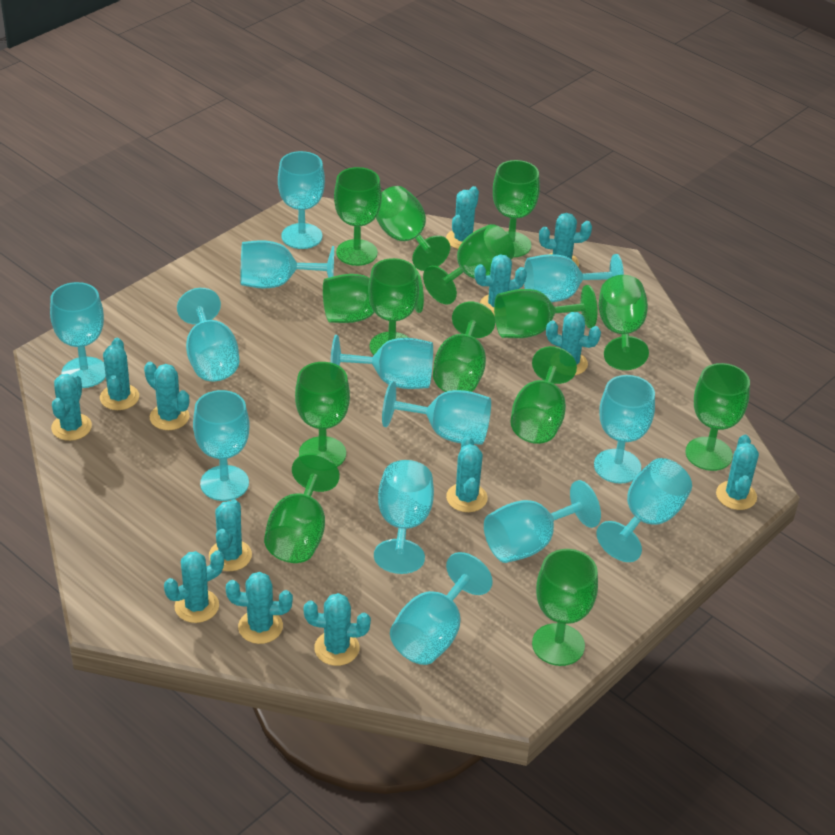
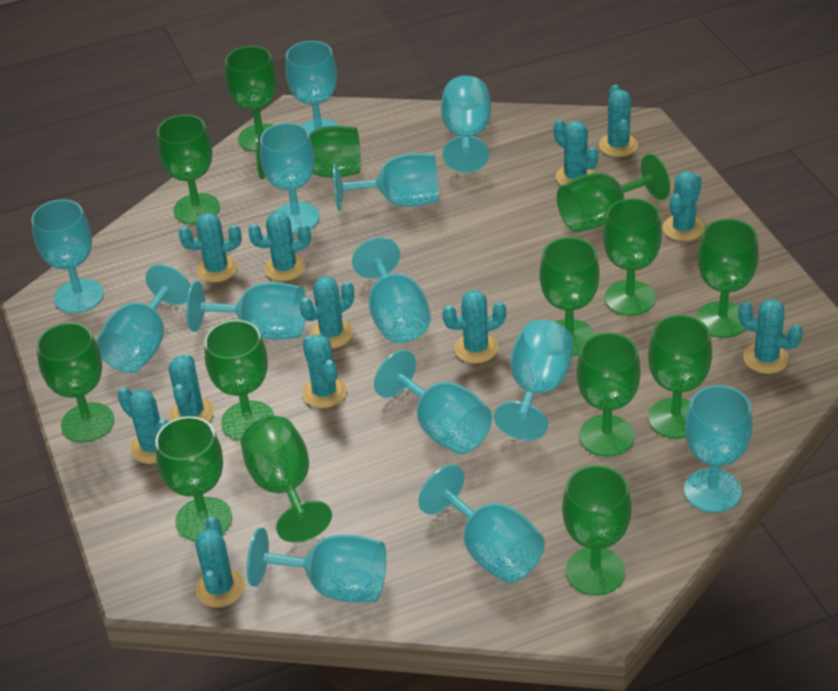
turquoise cactus: [51,374,92,441] [100,338,139,410] [144,362,190,430] [164,550,224,623] [209,499,252,571] [226,572,293,644] [304,593,371,666] [446,186,479,249] [446,436,487,512] [474,254,527,316] [539,213,592,266] [546,312,601,375] [716,435,759,510] = 13 -> [118,387,169,464] [168,354,214,422] [179,213,242,283] [195,516,245,608] [248,211,311,281] [299,276,354,348] [302,334,347,408] [442,290,506,363] [553,119,598,185] [599,84,638,157] [663,171,704,241] [738,299,803,374] = 12

